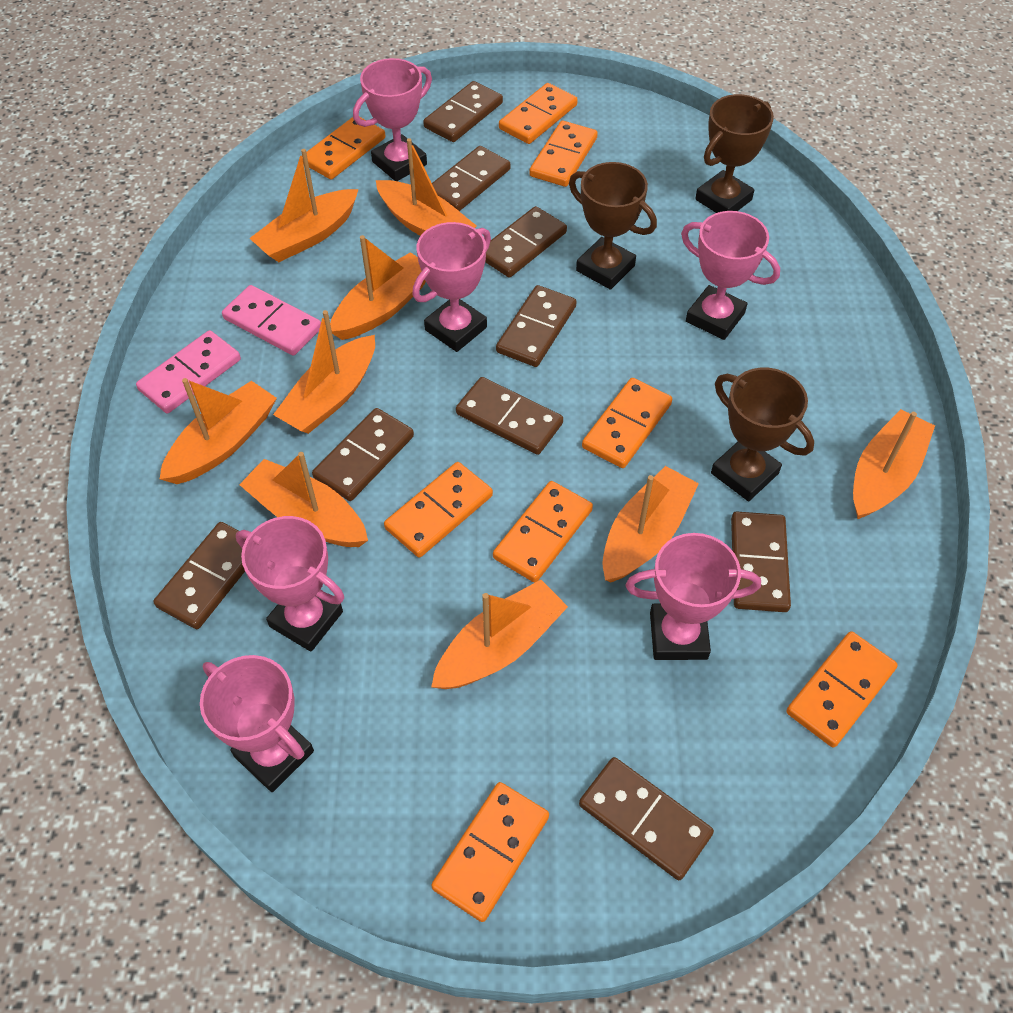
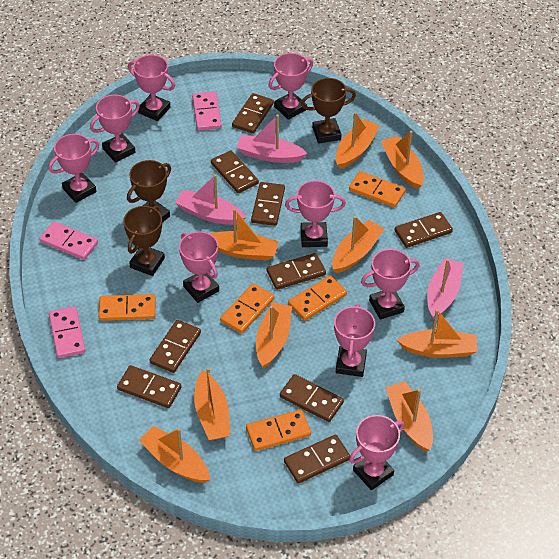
orange domino: [302,117,385,179] [384,462,493,557] [431,782,549,922] [493,481,593,583] [499,83,578,144] [529,121,598,187] [582,378,672,468] [786,631,898,748] = 8 -> [99,294,156,321] [220,283,274,334] [246,410,311,451] [288,275,347,321] [349,171,406,208] = 5
pink boat: none = 0 -> [175,175,246,225] [236,114,308,163] [427,258,464,320] = 3
pink domino: [136,330,241,413] [222,285,321,356] = 2 -> [39,221,98,260] [49,306,85,358] [192,92,222,130] = 3
pink trophy: [200,655,314,792] [236,516,344,652] [353,58,432,181] [412,222,491,352] [626,533,761,660] [681,211,780,340] = 6 -> [48,134,100,203] [90,95,140,163] [128,55,175,121] [179,231,219,303] [269,53,313,120] [285,180,346,247] [334,304,375,377] [349,415,404,490] [361,249,420,320] = 9

